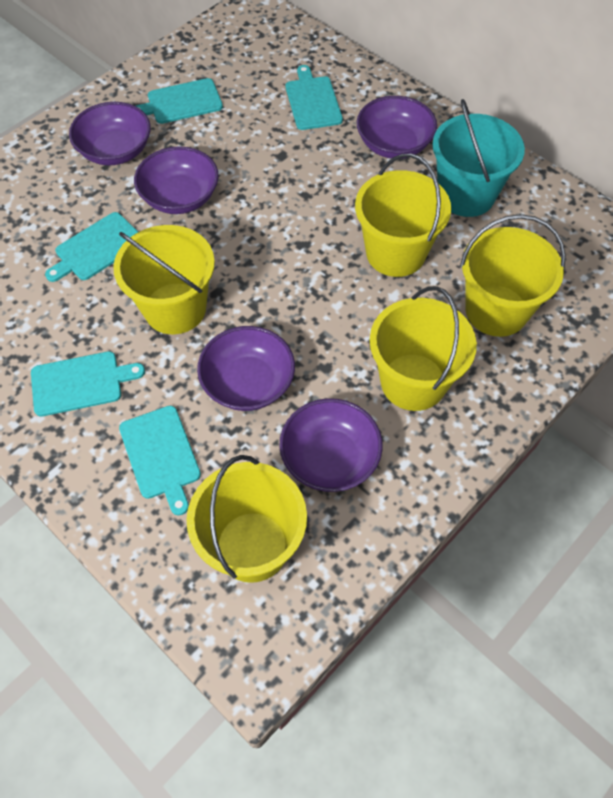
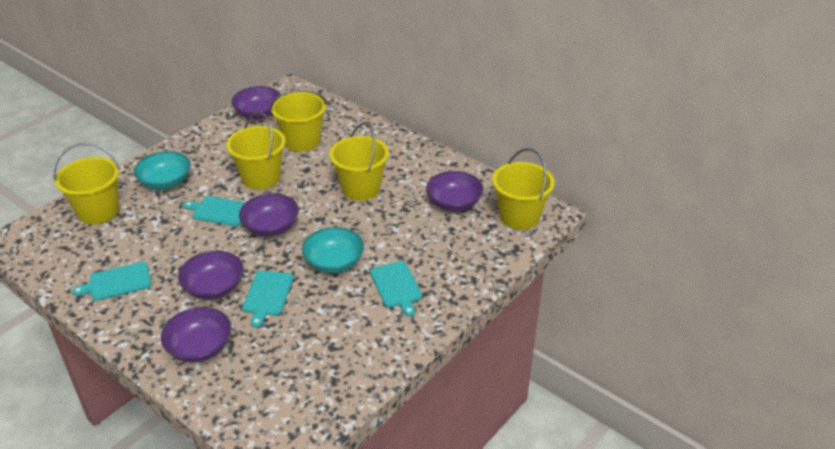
turquoise bowl: none = 0 -> [134,151,191,190] [302,227,364,274] = 2
turquoise bucket: [433,99,525,217] = 1 -> none = 0
turquoise cutting board: [31,351,145,417] [45,212,138,282] [119,406,201,516] [136,78,223,124] [285,65,343,130] = 5 -> [72,262,151,301] [183,196,246,226] [242,271,294,328] [370,261,422,317] = 4

